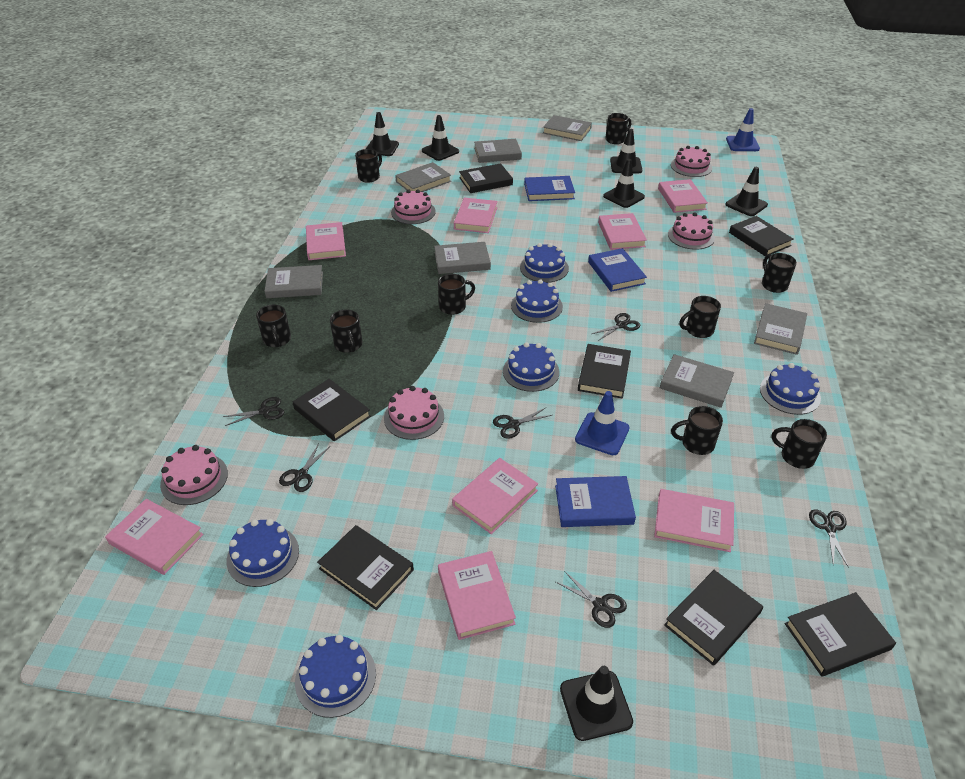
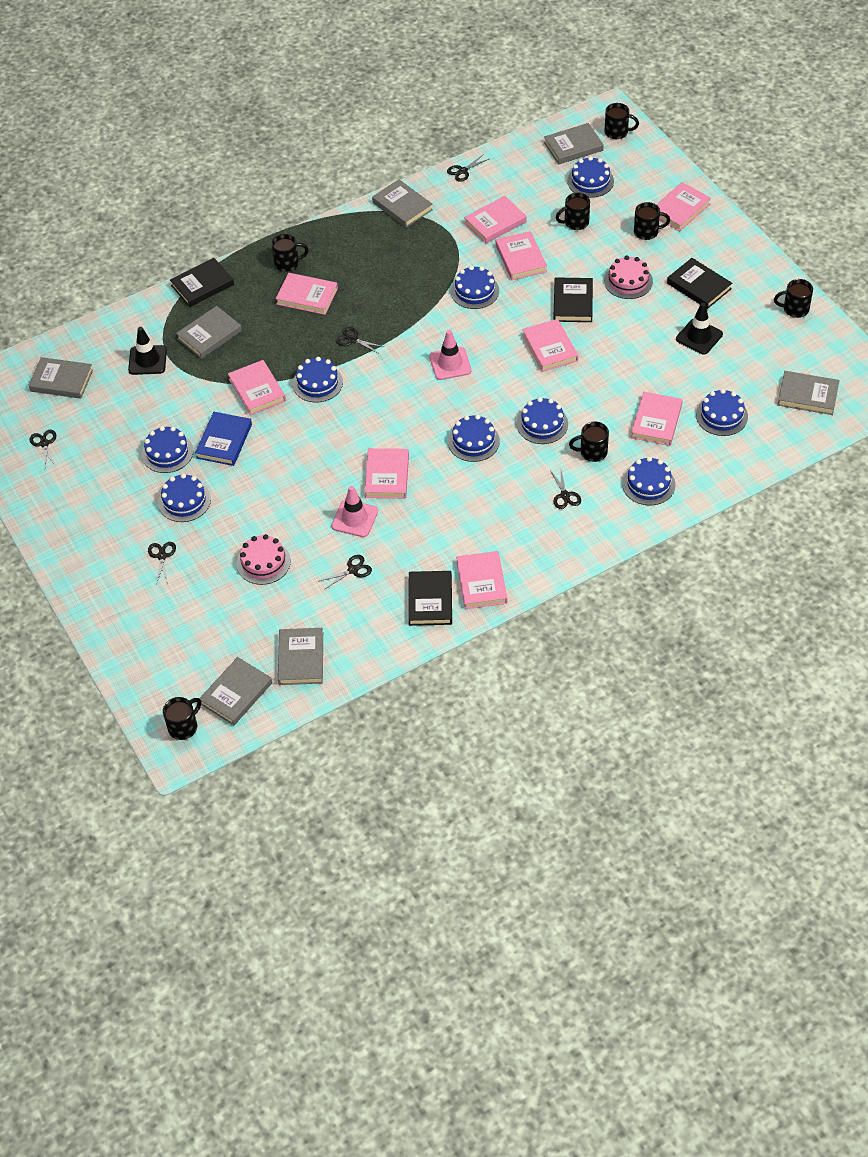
black book: [293,379,371,442] [317,525,414,610] [459,163,513,193] [578,344,631,399] [664,570,763,666] [729,216,794,256] [785,592,896,677] = 7 -> [170,258,234,307] [408,571,452,626] [553,277,593,322] [667,258,732,309] = 4
black mug: [256,305,291,347] [330,309,362,353] [355,149,382,183] [438,274,475,315] [605,113,631,144] [671,406,723,455] [679,296,721,338] [762,253,797,293] [772,419,827,469] = 9 -> [163,697,201,740] [271,234,309,272] [556,193,590,230] [569,422,609,462] [604,103,639,139] [634,202,670,240] [774,279,813,318] = 7
black traffic cone: [366,112,399,156] [422,115,459,161] [560,666,633,741] [603,159,645,208] [610,129,642,173] [726,167,768,216] = 6 -> [128,327,167,375] [676,303,723,355] = 2
blue book: [524,176,575,201] [555,476,636,527] [588,248,647,292] = 3 -> [195,412,252,466] = 1
blue cake: [227,519,299,587] [295,635,376,718] [503,342,560,392] [511,279,563,323] [520,243,569,283] [760,363,821,415] = 6 -> [142,426,193,473] [158,473,211,522] [293,357,343,402] [448,415,500,462] [451,266,499,309] [517,397,568,444] [567,156,614,198] [622,457,675,505] [696,389,748,436] = 9
blue traffic cone: [575,391,629,455] [726,108,760,151] = 2 -> none = 0
pink book: [105,499,204,575] [306,222,346,260] [438,551,516,640] [452,458,538,534] [454,198,498,233] [598,213,647,250] [654,489,734,552] [658,179,708,213] = 8 -> [228,360,286,415] [275,273,338,315] [365,448,409,498] [456,551,508,609] [464,196,527,244] [496,231,547,280] [522,319,578,372] [631,392,683,446] [656,182,711,231] = 9
pink cake: [160,445,228,505] [384,386,444,440] [391,189,436,224] [668,212,715,250] [671,146,712,177] = 5 -> [237,534,291,585] [604,256,653,299] = 2
pink traffic cone: none = 0 -> [331,486,378,537] [429,330,472,380] = 2

